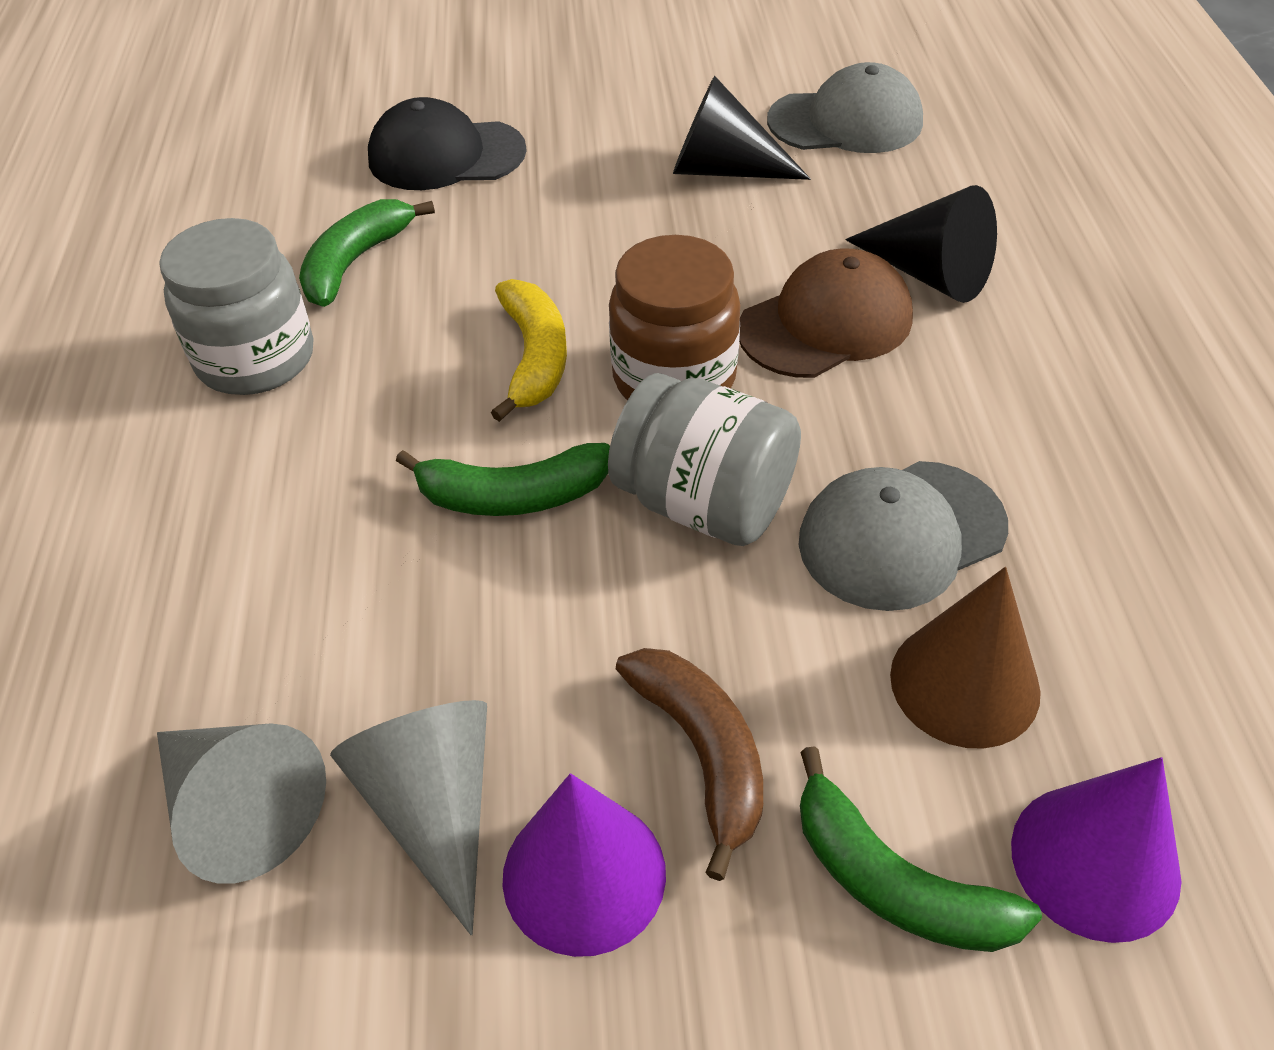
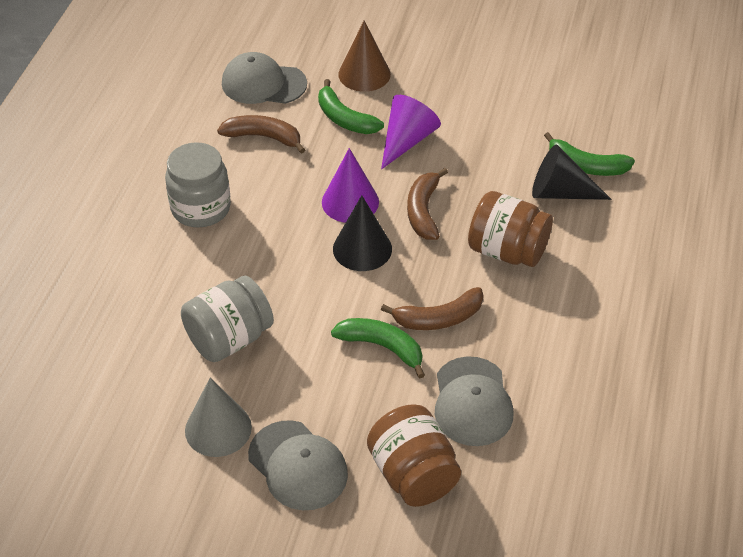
black cap: [368,97,527,190] = 1 -> none = 0
brown banana: [616,648,763,881] = 1 -> [217,115,305,154] [381,287,484,330] [407,168,448,240] = 3
brown cap: [739,248,913,378] = 1 -> none = 0
brown jar: [609,235,740,401] = 1 -> [367,404,461,507] [468,191,553,267] = 2
grey cap: [767,62,923,153] [798,461,1008,611] = 2 -> [222,52,307,104] [248,420,348,510] [435,356,513,446] = 3
grey cone: [157,723,326,884] [330,700,487,935] = 2 -> [185,378,252,457] = 1
yellow banana: [491,279,567,422] = 1 -> none = 0

